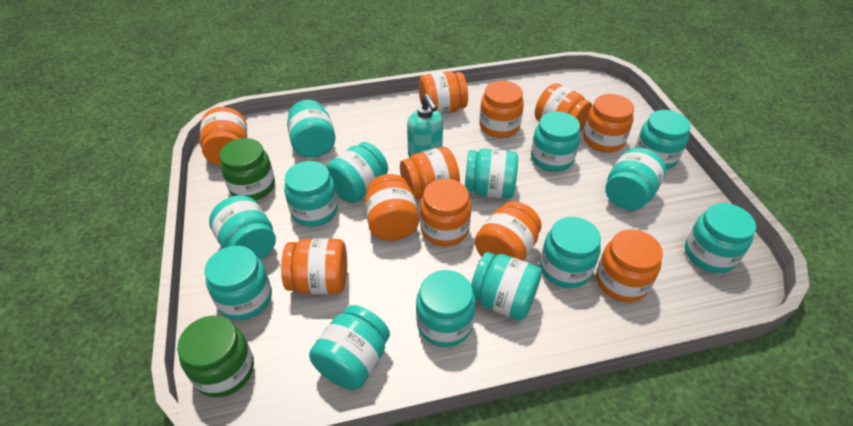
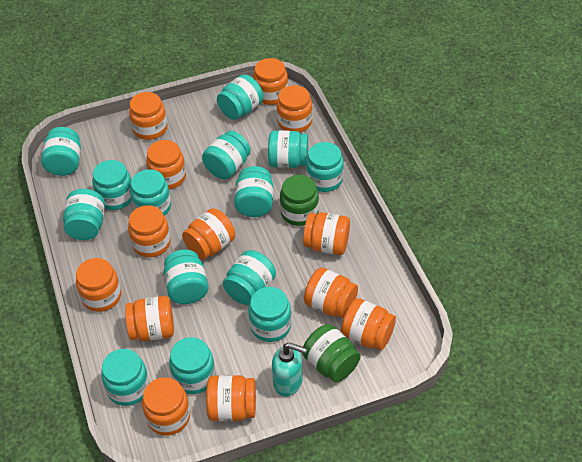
orange jar: [200,107,247,166] [281,238,347,294] [365,174,419,241] [400,147,460,200] [419,71,468,114] [420,179,471,246] [475,201,542,261] [479,81,524,138] [535,83,592,131] [583,94,634,152] [596,229,663,302] = 11 -> [76,258,121,312] [125,296,174,341] [128,205,171,257] [129,92,167,140] [142,377,190,436] [146,140,186,189] [182,208,235,260] [206,375,256,421] [253,58,288,105] [277,85,312,133] [303,212,350,255] [304,268,358,318] [341,298,396,350] = 13

